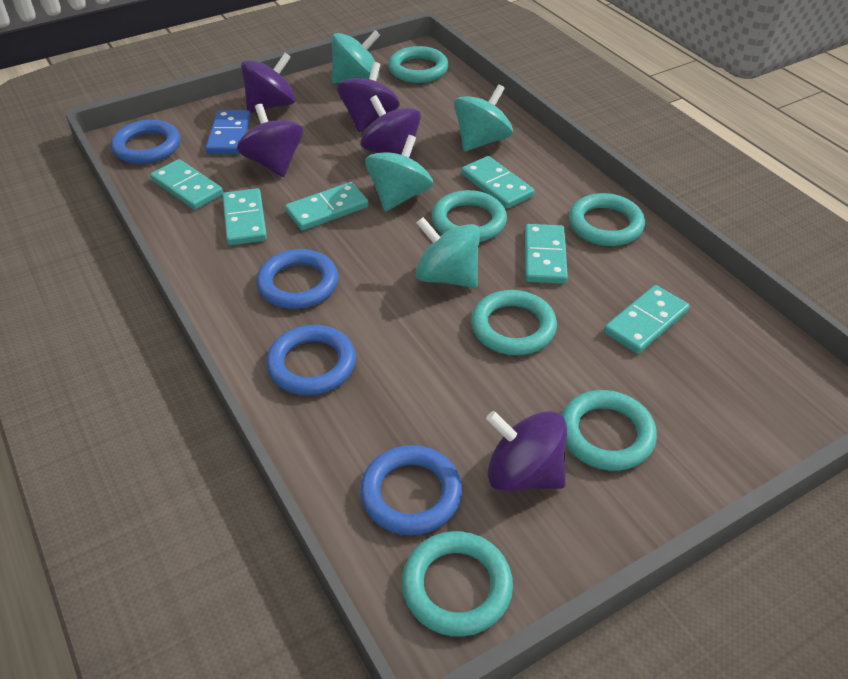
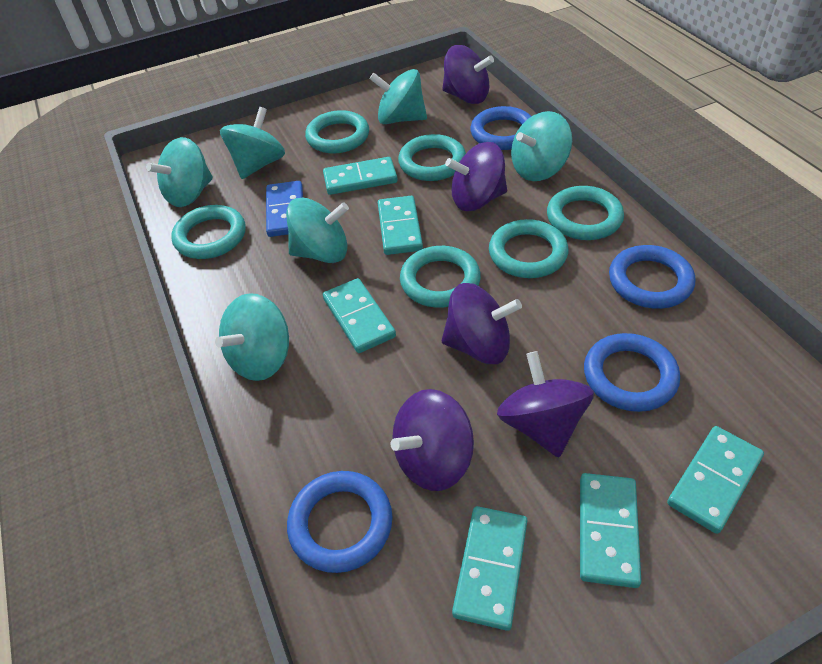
turquoise spinning top: [332,30,380,83] [365,135,433,211] [416,217,480,288] [454,84,513,151] = 4 -> [146,137,213,207] [215,293,289,381] [220,107,285,179] [286,198,349,263] [369,69,427,124] [511,111,572,181] = 6

